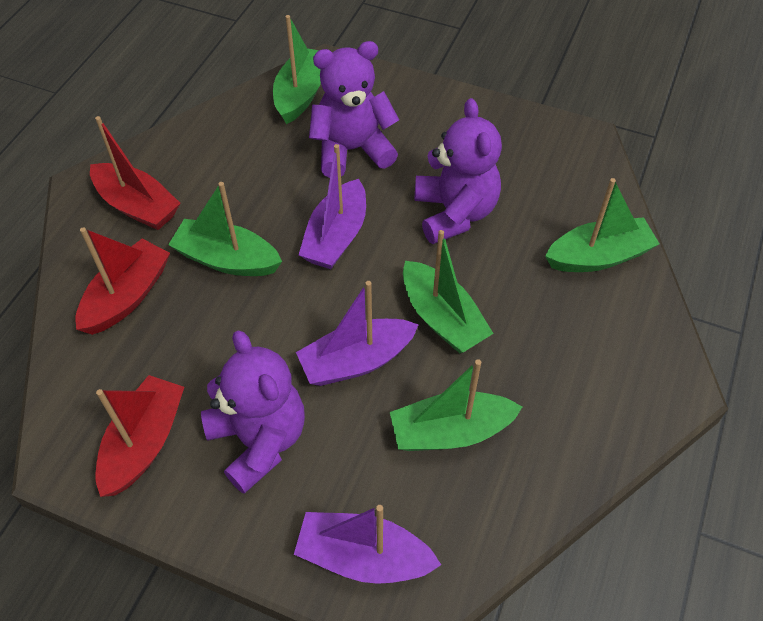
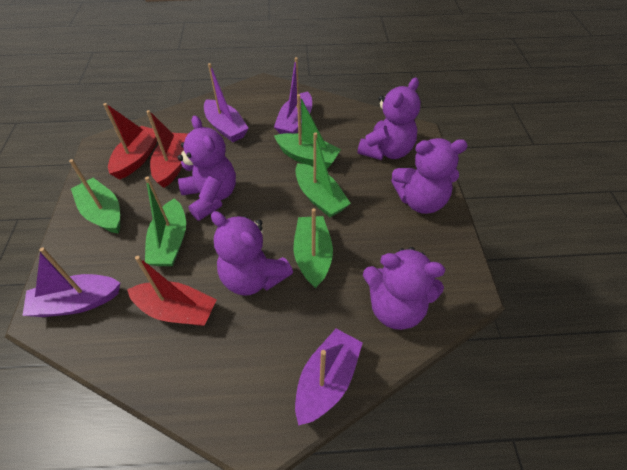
purple boat: [294,505,441,584] [296,281,419,386] [299,144,366,269] = 3 -> [22,247,120,317] [204,63,249,142] [274,57,312,134] [295,329,363,426] = 4
purple teddy bear: [201,330,305,494] [309,41,399,178] [414,98,502,244] = 3 -> [177,116,236,221] [211,211,293,296] [357,77,420,160] [363,247,445,330] [391,138,468,214] = 5

